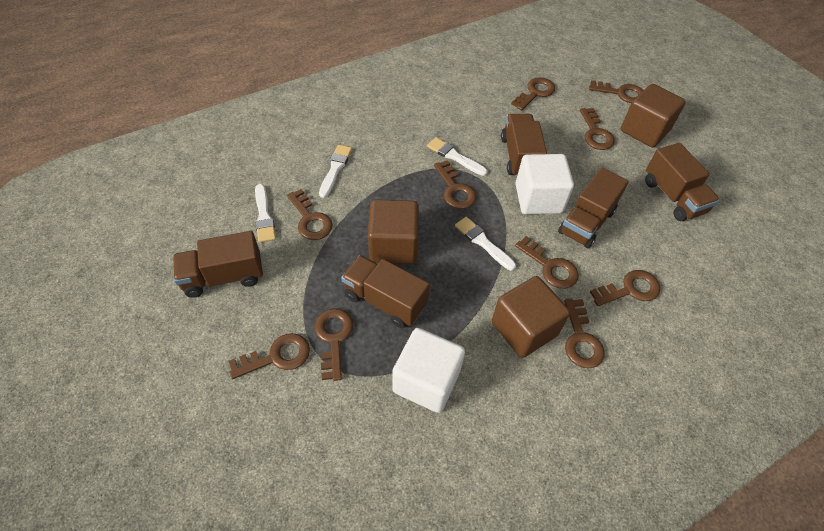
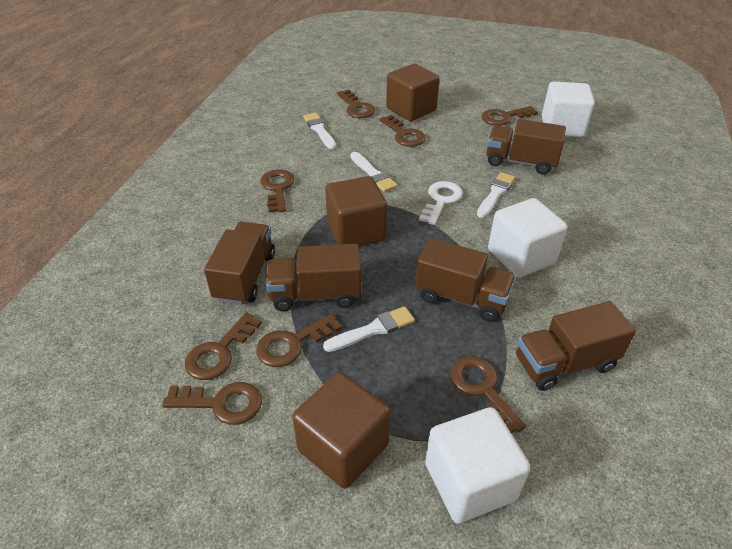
brown key: [229,333,310,379] [287,189,333,240] [314,308,353,381] [434,160,476,209] [511,77,555,110] [515,236,578,289] [564,299,605,368] [580,108,615,150] [589,80,643,103] [590,270,660,306] = 10 -> [162,382,262,425] [185,312,262,380] [256,313,342,367] [260,170,294,213] [337,89,375,118] [379,115,426,147] [450,356,526,433] [482,106,538,126] = 8
white cube: [392,328,465,413] [515,154,574,214] = 2 -> [425,407,530,524] [488,198,568,278] [542,82,595,137] = 3
white key: none = 0 -> [419,181,463,225] = 1

